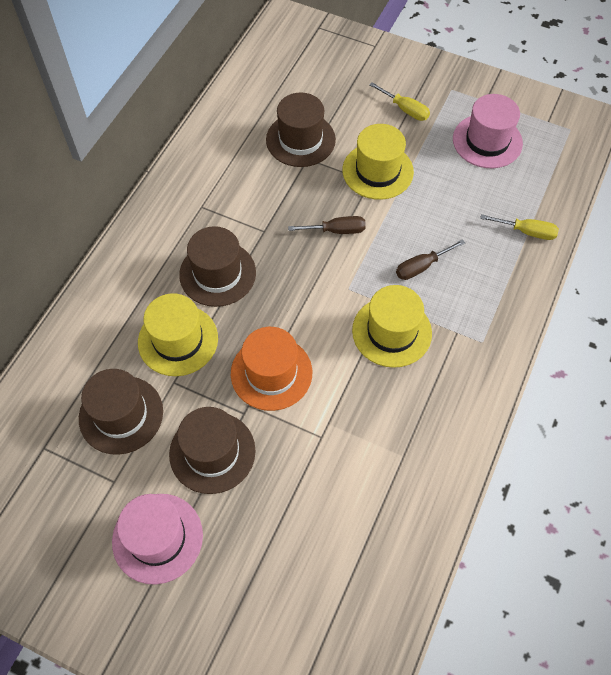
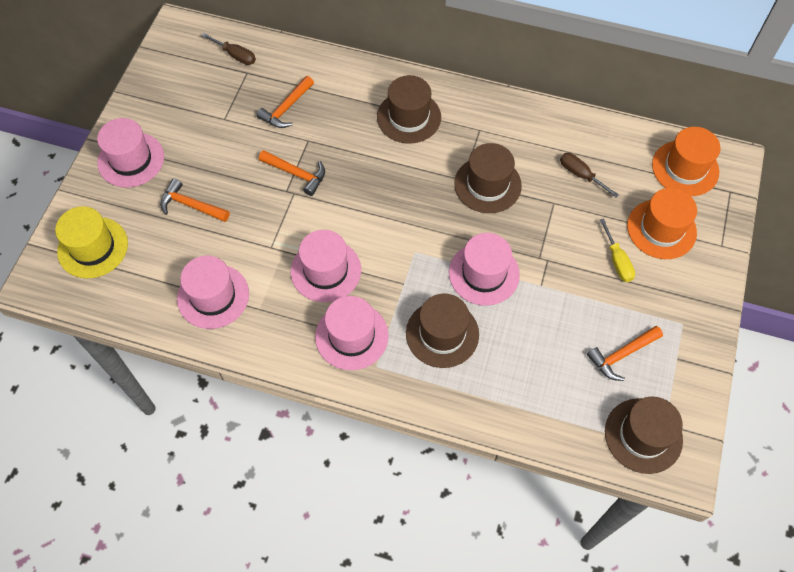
orange hammer: none = 0 -> [160,178,230,222] [256,76,314,128] [259,150,325,196] [587,326,663,381] = 4
orange hat: [231,327,312,411] = 1 -> [627,188,697,259] [652,127,721,196] = 2
pink hat: [112,494,203,585] [453,94,523,168] = 2 -> [97,118,164,187] [177,256,249,329] [291,230,361,302] [315,296,389,370] [449,233,520,306] = 5
yellow hat: [138,293,218,376] [342,124,414,200] [352,285,432,368] = 3 -> [55,206,128,278] = 1
yellow screwdriver: [369,82,430,121] [480,214,559,240] = 2 -> [600,218,635,282] = 1

